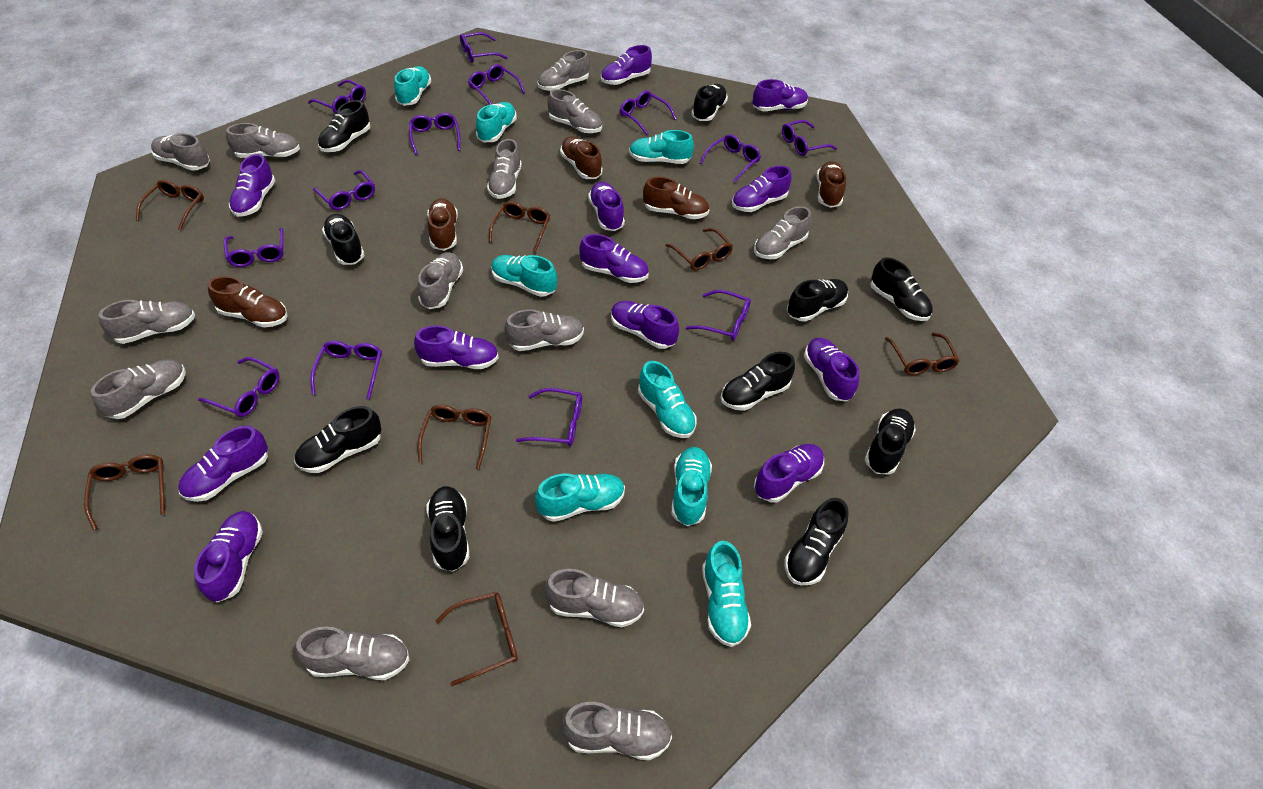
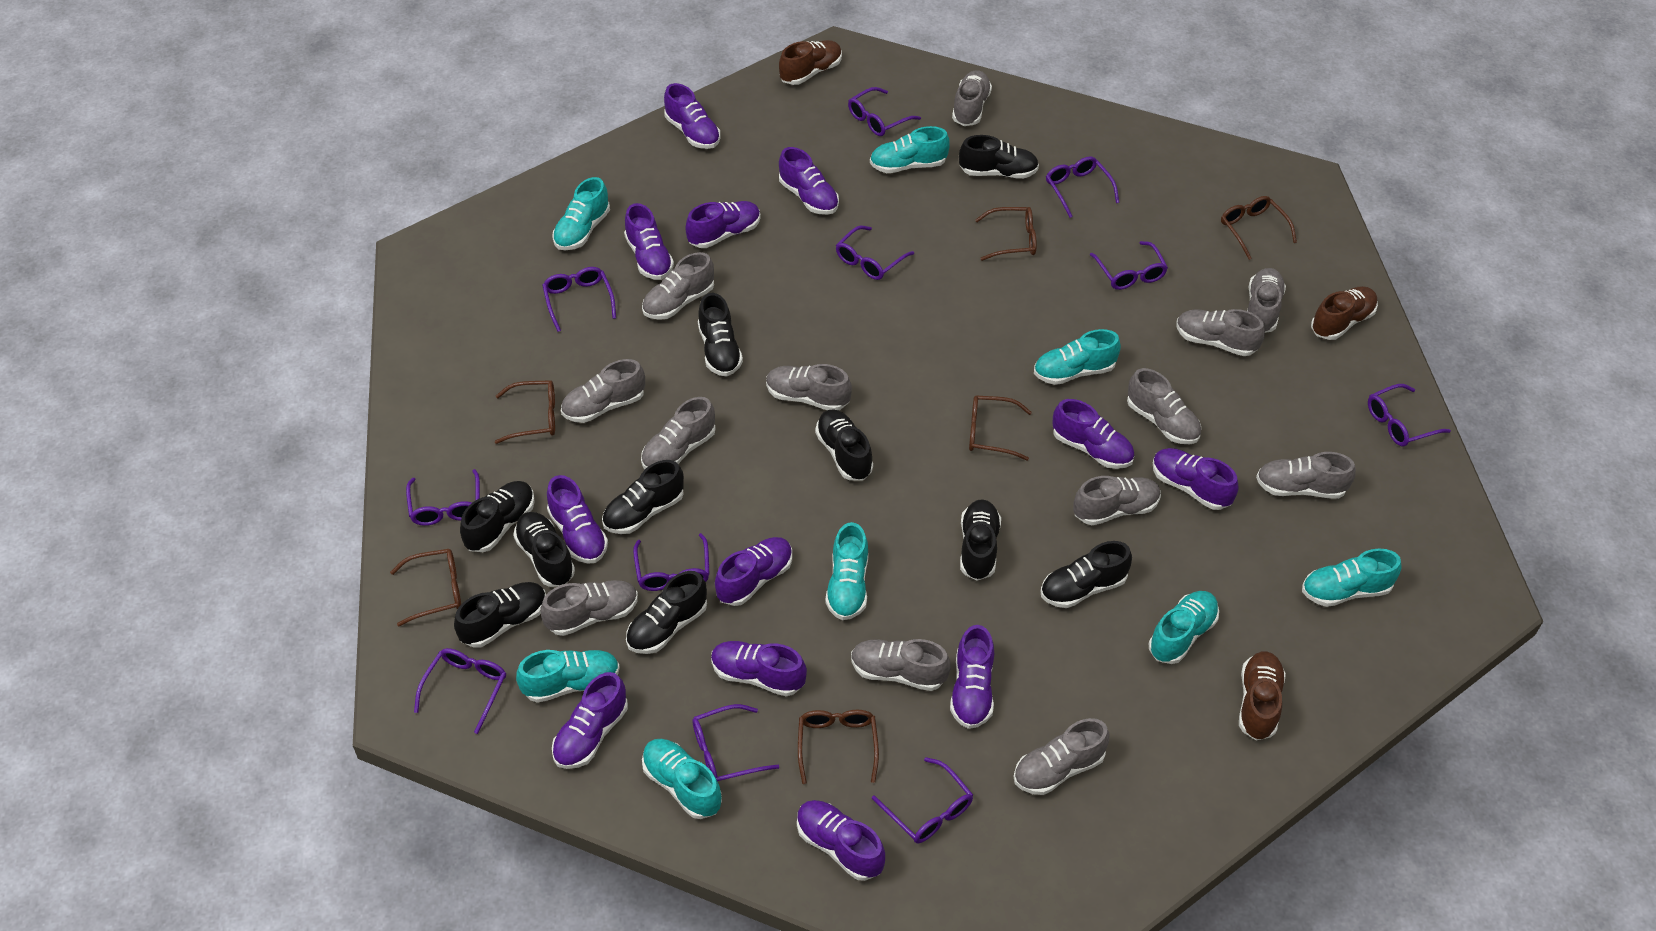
brown glasses: [84,454,165,531] [136,180,204,230] [418,405,491,470] [436,592,518,686] [489,201,550,252] [665,228,733,270] [885,332,959,375] = 7 -> [390,549,461,627] [495,380,555,444] [798,710,879,784] [969,395,1032,461] [975,207,1037,261] [1221,196,1297,260] = 6
brown shoe: [208,276,288,328] [427,198,458,251] [560,136,603,179] [643,177,709,219] [816,161,846,208] = 5 -> [779,40,842,85] [1239,651,1286,740] [1311,286,1378,340] = 3
purple glasses: [198,357,280,417] [224,228,284,267] [308,80,366,114] [310,341,382,399] [313,170,375,210] [409,113,460,155] [460,32,508,63] [468,64,525,105] [516,388,582,446] [620,90,676,135] [686,290,751,341] [700,134,761,183] [782,120,837,156] = 13 -> [406,469,480,526] [414,648,506,734] [542,267,616,332] [633,533,709,591] [692,704,779,782] [836,226,914,280] [848,87,921,136] [872,757,973,843] [1046,156,1119,218] [1090,241,1168,290] [1368,384,1451,447] = 11

